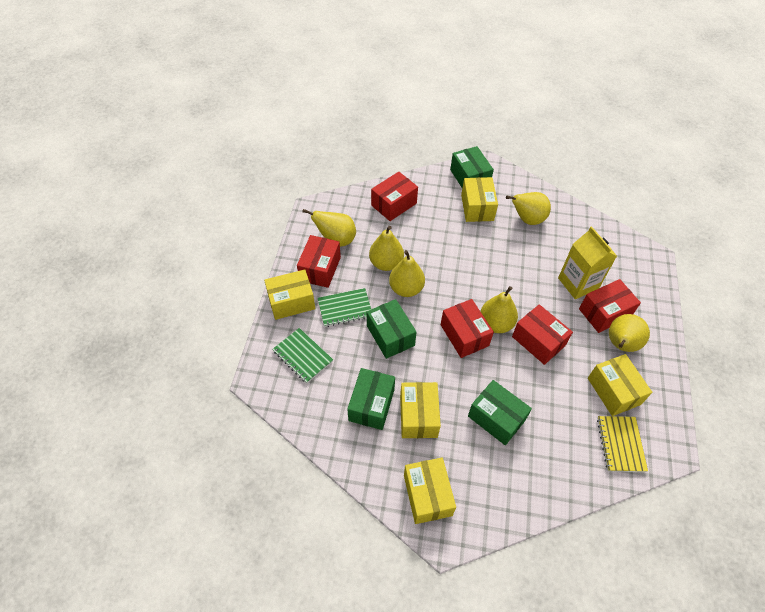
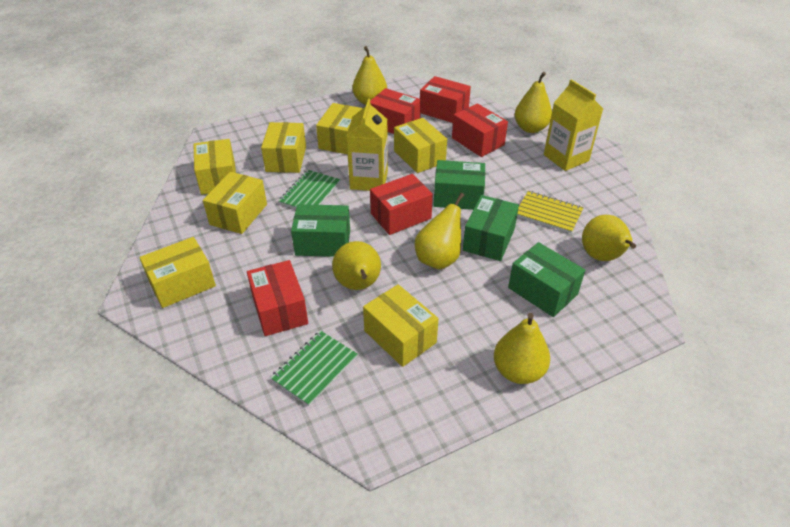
yellow box: [264,269,315,320] [400,382,441,438] [404,458,456,524] [461,177,498,222] [588,354,652,416] = 5 -> [139,237,216,308] [193,139,236,195] [203,172,267,234] [261,122,306,173] [316,103,363,154] [363,284,439,367] [394,118,447,173] = 7
yellow carton: [558,226,617,299] = 1 -> [346,99,388,191] [544,79,603,171] = 2

